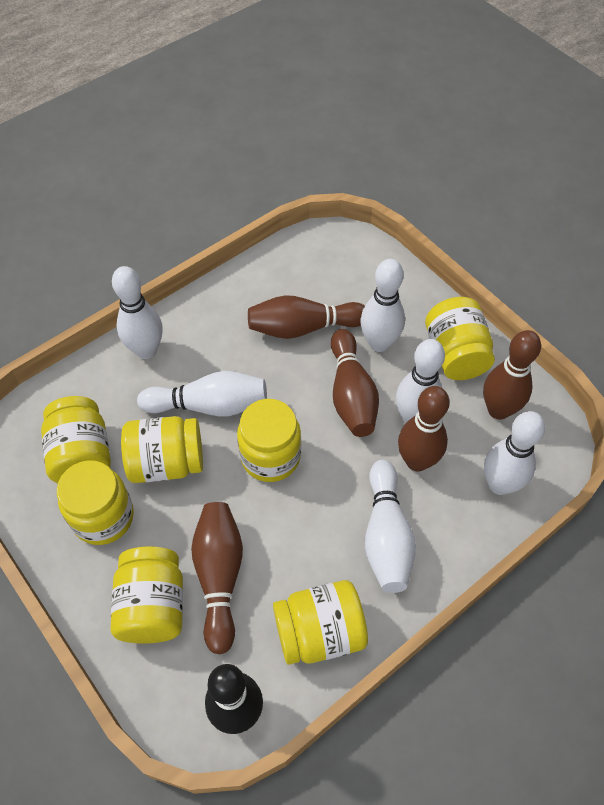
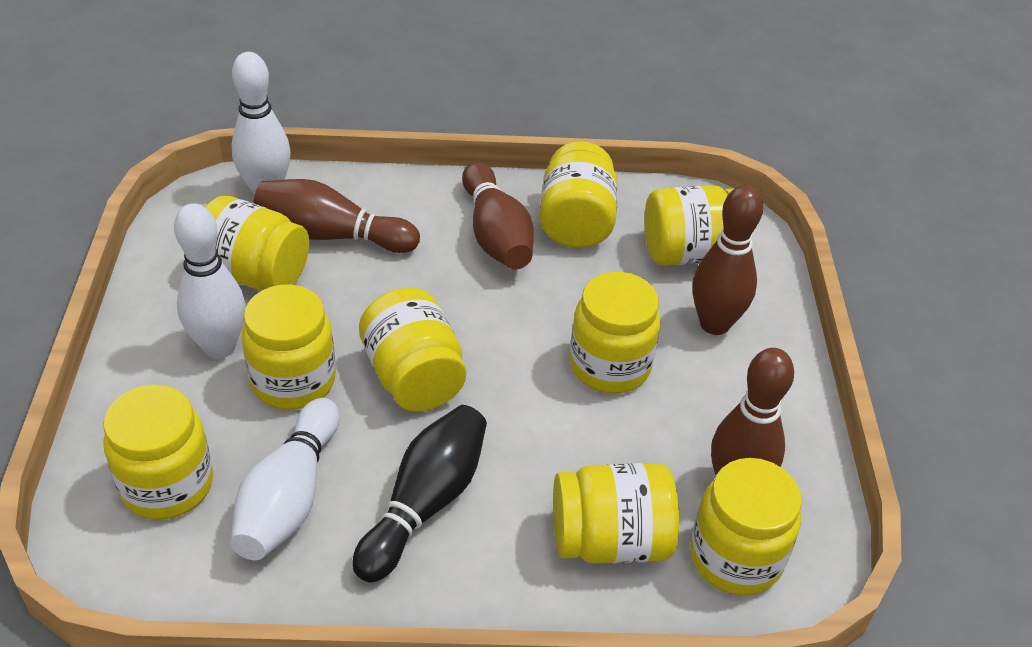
brown bowling pin: [191,502,243,654] [248,295,365,339] [331,329,379,437] [398,386,450,472] [483,330,541,420] = 5 -> [253,179,420,253] [462,162,534,269] [692,185,763,335] [711,348,794,475] = 4
white bowling pin: [112,266,163,359] [137,371,267,416] [360,259,405,352] [365,460,416,593] [396,339,445,423] [484,411,545,495] = 6 -> [174,203,246,359] [230,398,340,560] [231,52,291,196] = 3
yellow jar: [41,396,111,483] [57,460,134,545] [110,546,183,644] [121,416,203,483] [237,399,301,482] [273,580,368,665] [425,297,495,380] = 7 -> [103,384,213,520] [205,196,309,290] [242,285,336,410] [359,288,466,412] [540,142,618,248] [553,463,679,564] [570,272,661,394] [645,185,735,266] [690,458,802,595] = 9

